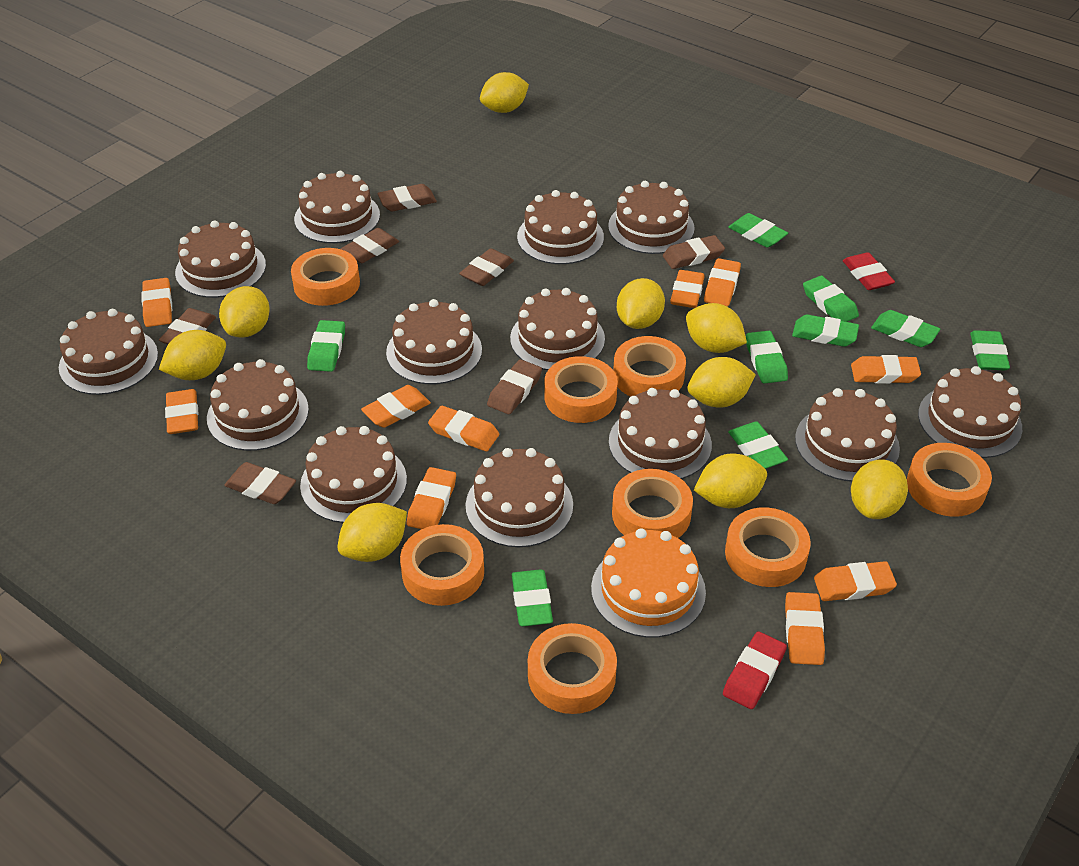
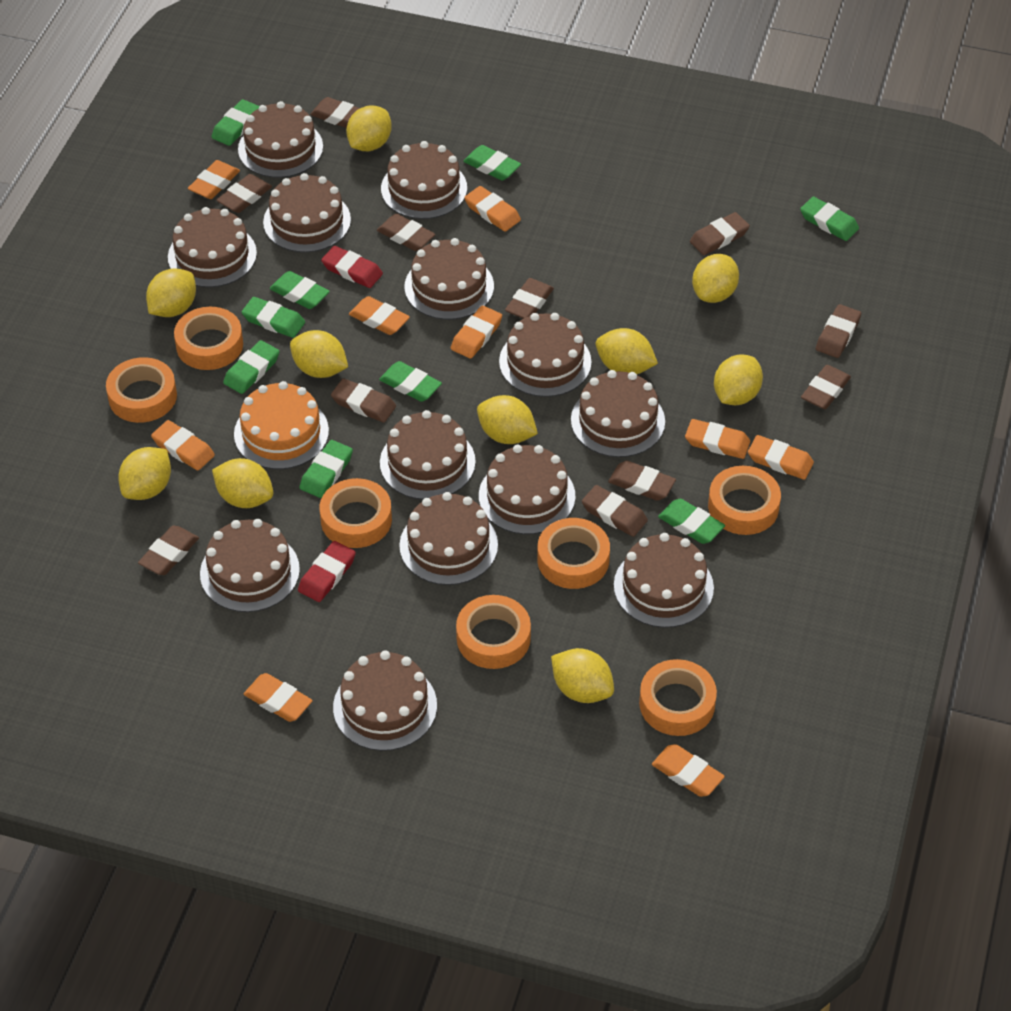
brown eraser: [159,308,216,344] [224,462,296,504] [340,228,399,263] [377,184,437,211] [459,248,514,286] [487,359,542,415] [663,235,725,269] = 7 -> [138,526,199,575] [216,174,272,213] [310,97,360,128] [331,378,396,422] [377,214,435,251] [505,278,554,319] [582,485,648,537] [608,461,676,501] [690,212,750,255] [801,365,851,409] [816,304,861,358] = 11
orange eraser: [141,278,172,327] [165,389,198,434] [361,385,431,428] [407,467,456,529] [428,406,499,451] [670,270,705,308] [704,258,741,306] [785,592,825,665] [814,561,897,601] [851,355,921,384] = 10 -> [151,420,215,471] [188,160,240,199] [244,673,313,722] [349,296,410,335] [451,305,502,359] [464,186,521,232] [652,744,725,797] [685,419,750,459] [748,435,814,480] = 9
orange tape: [291,248,360,306] [400,524,484,606] [528,623,617,714] [544,356,618,423] [612,469,693,538] [613,336,686,397] [725,507,811,587] [907,443,992,517] = 8 -> [106,357,177,423] [174,307,243,370] [320,478,392,548] [456,595,531,669] [537,518,610,589] [639,659,717,736] [708,466,781,535] = 7
yellow lemon: [159,330,226,380] [219,286,270,338] [338,503,407,562] [480,72,529,113] [617,278,665,329] [686,303,747,353] [687,357,756,408] [694,453,767,508] [851,459,908,519] = 9 -> [118,447,171,500] [146,268,196,317] [212,458,273,508] [290,330,348,378] [346,106,392,151] [477,395,538,444] [551,648,614,703] [596,328,658,374] [692,254,739,303] [714,354,763,405] = 10

